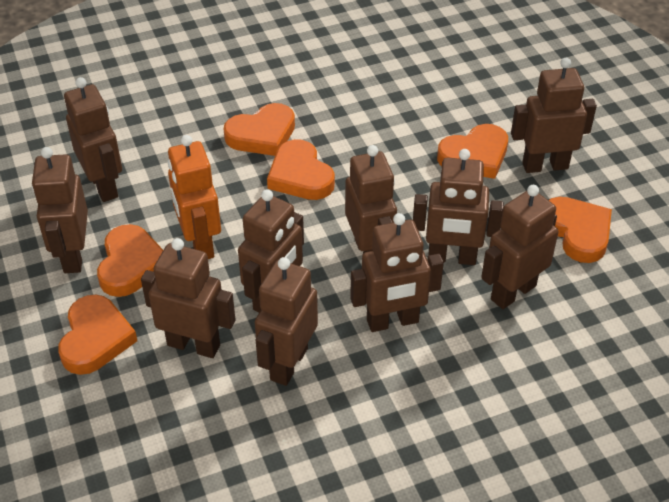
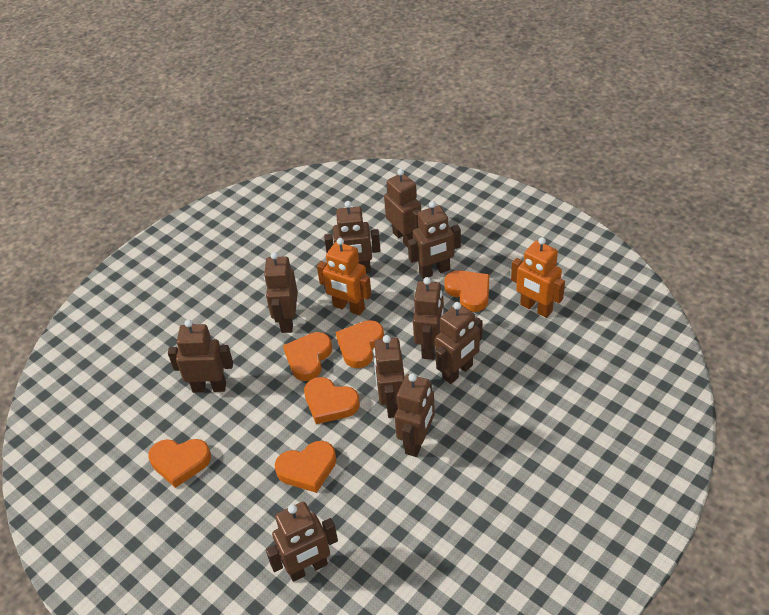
orange robot: [168,135,221,259] = 1 -> [317,238,372,315] [511,237,565,318] = 2

